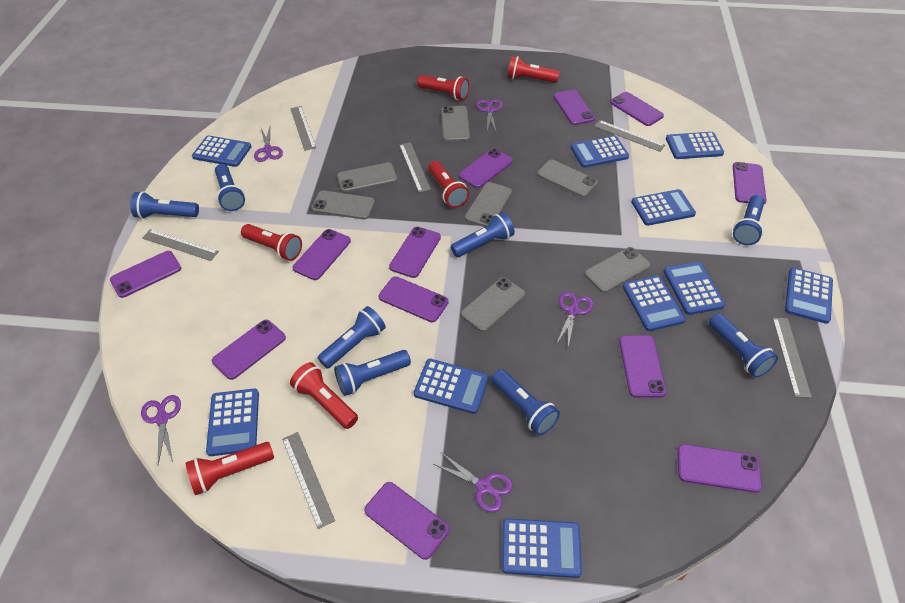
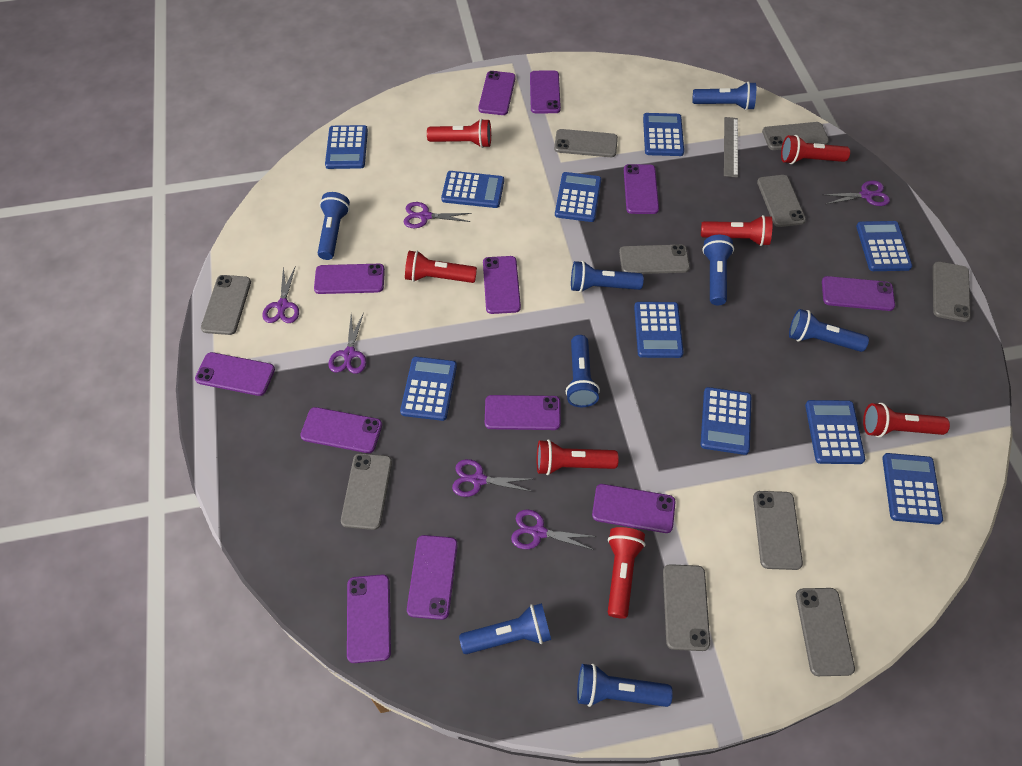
grey phone: [312,190,375,219] [337,162,397,192] [441,106,470,141] [461,277,525,332] [465,182,512,227] [537,159,598,197] [585,247,651,293] = 7 -> [201,275,251,335] [341,453,392,530] [554,129,618,157] [619,244,690,274] [663,564,710,651] [753,491,803,570] [757,175,806,227] [762,122,829,150] [796,588,855,676] [933,262,971,322] = 10
grey ruler: [142,229,219,261] [282,432,335,529] [290,106,316,151] [399,142,431,192] [594,120,665,152] [772,318,812,398] = 6 -> [724,117,738,177] = 1
purple scissors: [141,395,181,464] [254,127,283,162] [434,453,513,512] [476,99,503,133] [556,292,593,347] = 5 -> [262,267,299,323] [328,312,366,374] [404,202,472,228] [452,459,533,497] [511,509,597,550] [822,181,890,206] = 6
red flashlight: [185,442,274,495] [241,224,302,261] [290,362,358,429] [417,75,469,100] [429,161,469,208] [507,56,560,83] = 6 -> [405,250,477,283] [427,119,491,148] [537,439,619,475] [608,527,645,619] [701,215,772,246] [781,135,850,164] [863,403,950,437] = 7

